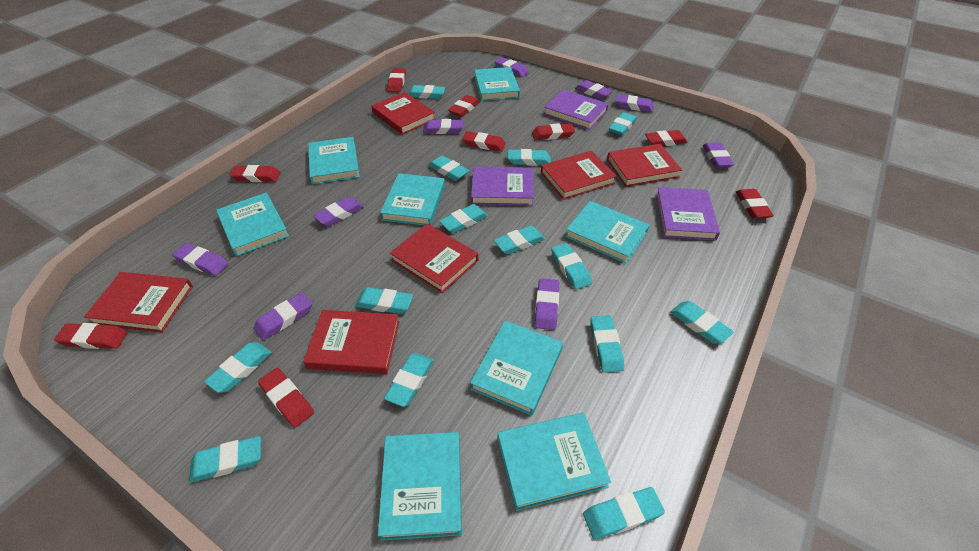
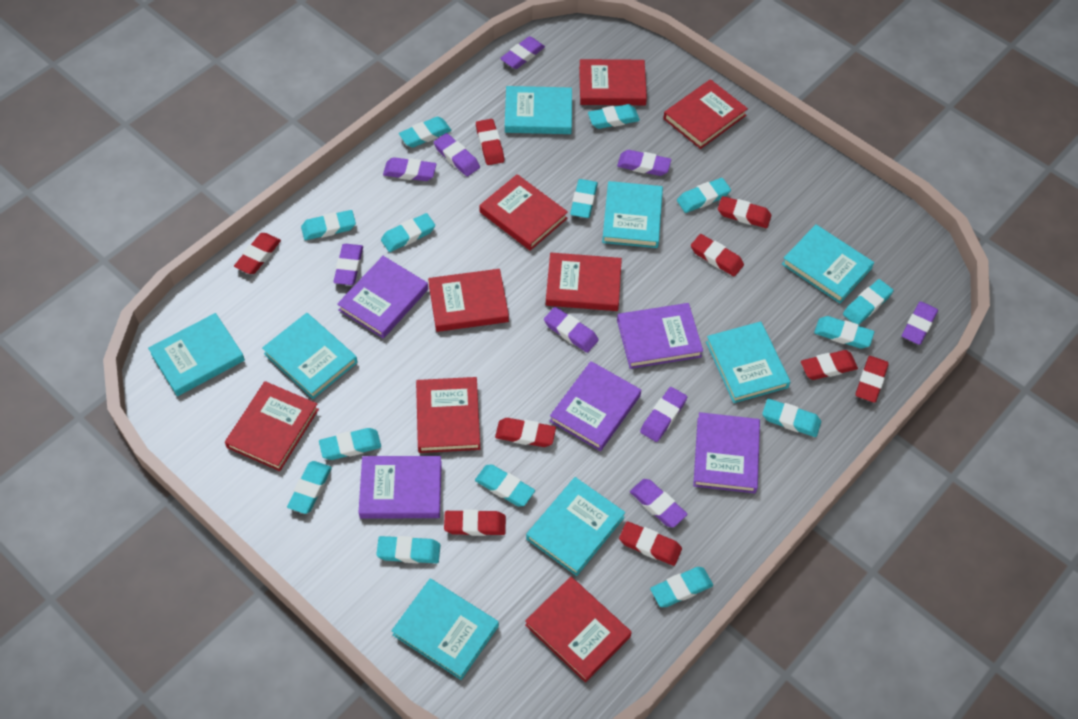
purple book: [471,167,534,206] [544,89,609,130] [656,187,720,240] = 3 -> [337,256,428,338] [358,456,442,519] [550,361,641,451] [617,303,703,369] [693,412,760,493] = 5
red book: [84,272,193,332] [303,310,399,374] [371,92,435,135] [390,224,478,293] [541,151,617,200] [607,144,682,187] = 6 -> [225,381,319,471] [416,377,480,453] [428,269,509,332] [479,174,568,251] [525,577,632,683] [546,253,622,311] [579,59,647,105] [663,79,748,149] = 8

